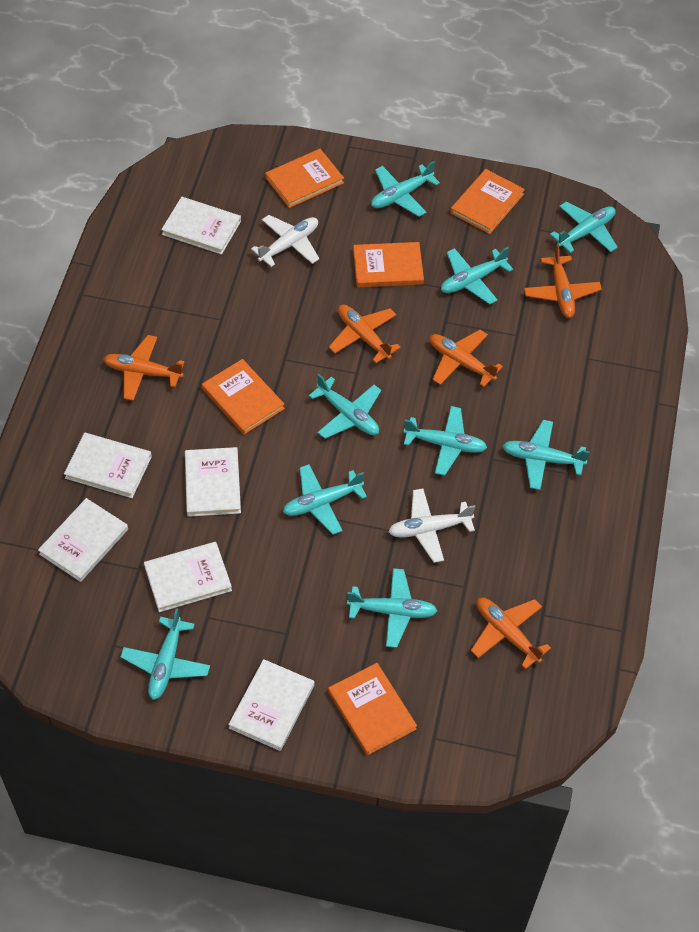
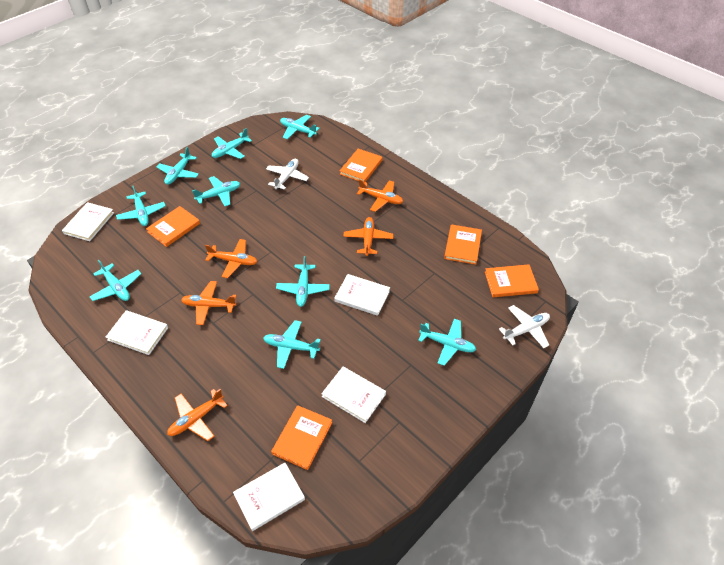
white book: [38,498,128,582] [64,432,152,498] [144,542,232,612] [161,197,241,255] [185,447,241,517] [228,659,314,751] = 6 -> [62,202,114,241] [106,310,168,355] [233,463,305,531] [321,367,386,423] [334,274,390,316] = 5

